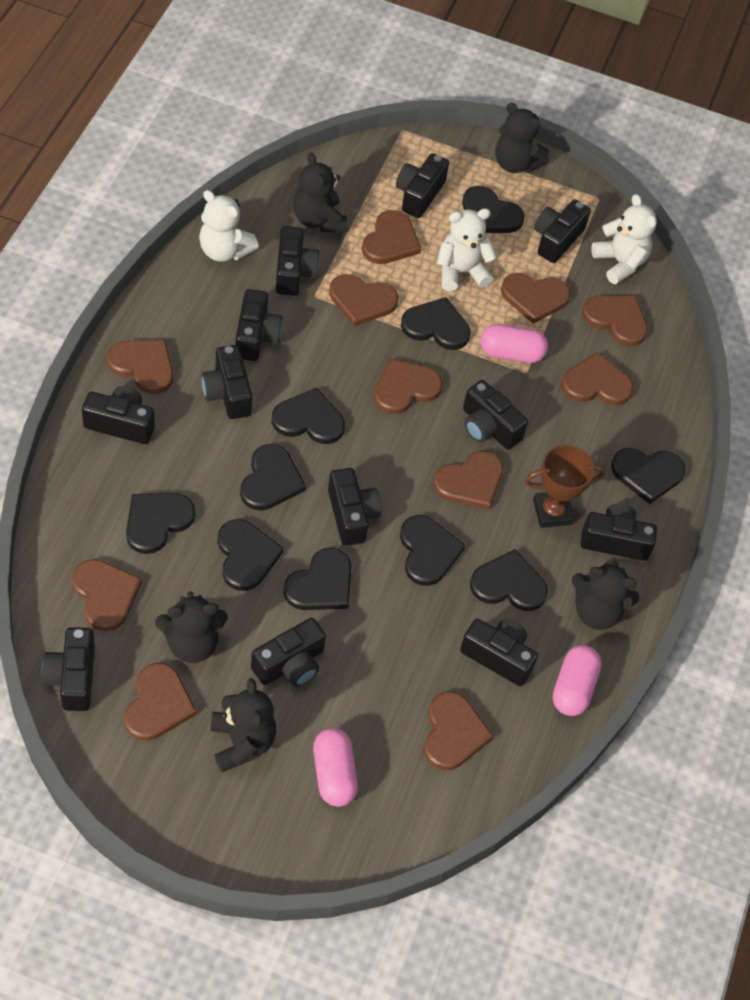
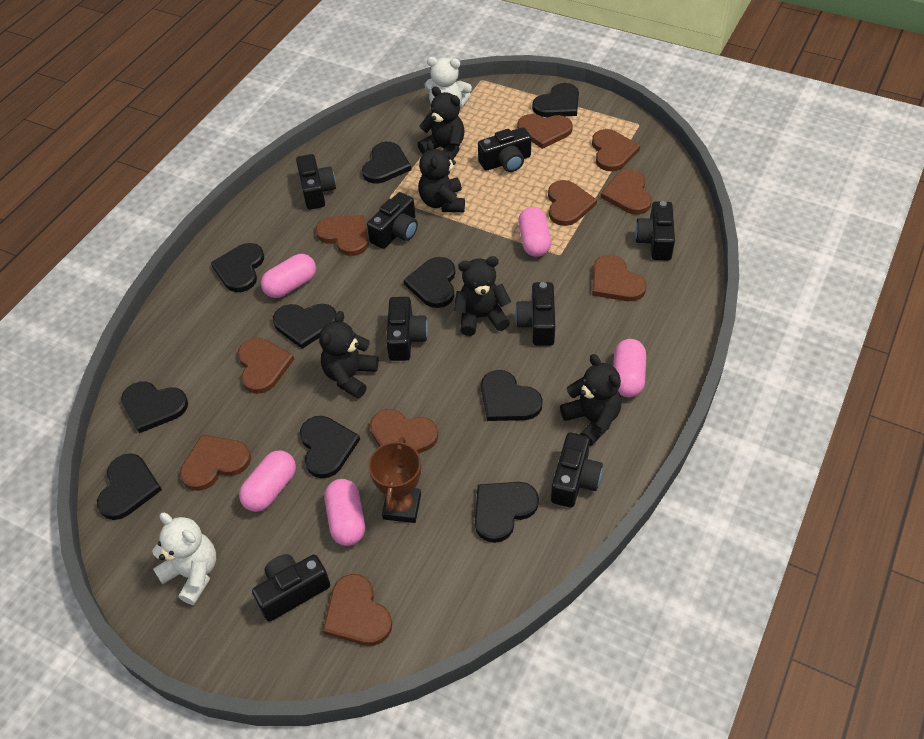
black camera: [41,627,95,711] [82,386,155,444] [202,345,252,419] [235,289,283,361] [251,618,326,687] [276,226,320,296] [328,468,382,546] [396,153,449,218] [460,619,538,686] [463,380,528,450] [534,199,591,263] [581,503,657,561] = 12 -> [252,554,330,622] [296,154,336,210] [367,192,418,249] [386,297,428,361] [478,127,531,172] [515,282,555,346] [551,433,603,508] [635,201,675,260] = 8
brown heart: [72,559,142,632] [107,340,173,394] [124,663,197,741] [329,274,399,326] [362,210,422,264] [374,358,443,414] [424,692,493,770] [433,451,503,510] [501,273,570,324] [561,352,633,405] [583,296,648,346] = 11 -> [180,435,251,491] [238,338,294,394] [315,215,369,256] [322,574,392,646] [370,409,438,454] [517,114,573,149] [548,180,597,226] [592,129,640,171] [592,255,647,301] [600,170,652,214] = 10
pink capsule: [313,728,358,807] [480,324,548,363] [553,645,602,716] = 3 -> [239,450,296,512] [261,254,316,298] [325,479,365,546] [518,207,551,257] [613,339,646,397] = 5
white teddy bear: [199,190,259,262] [437,208,497,291] [591,194,657,284] = 3 -> [152,513,216,605] [424,57,472,110] = 2

